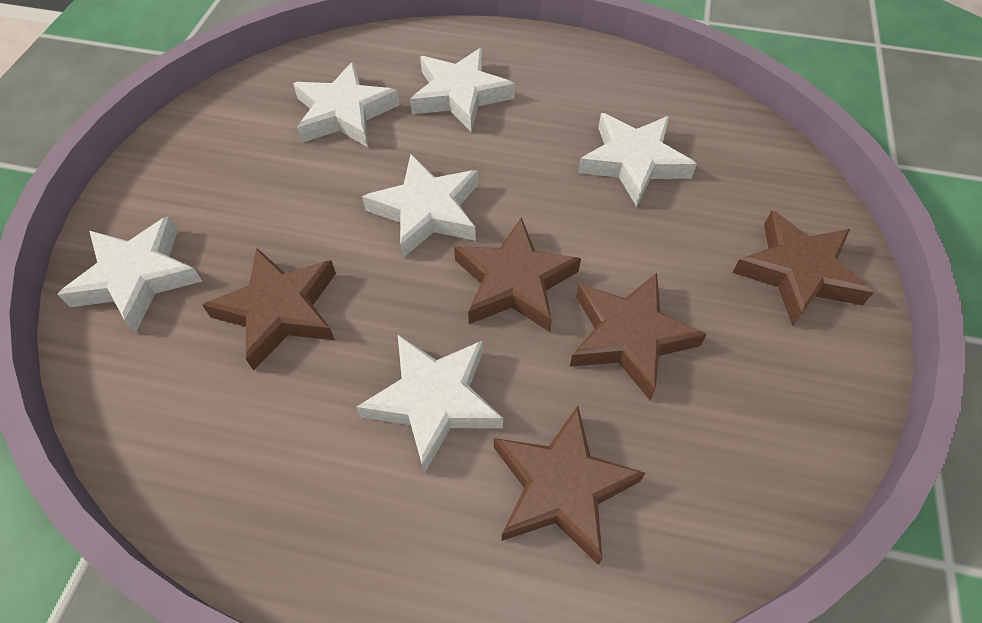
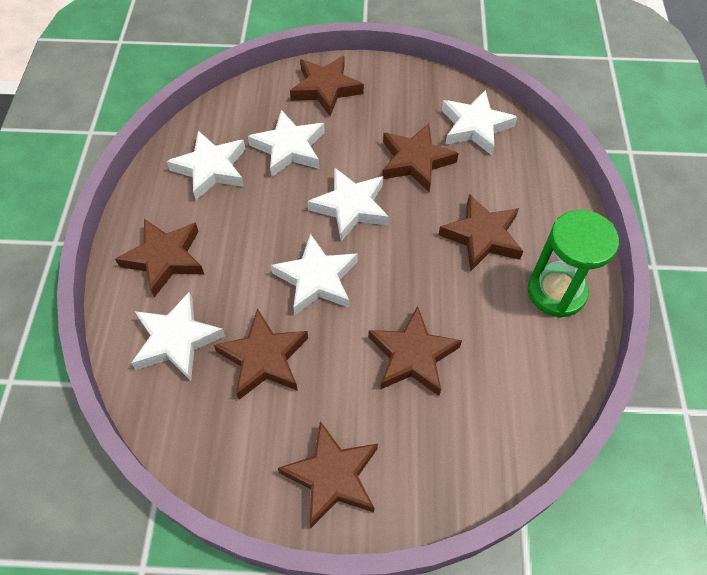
brown star: [202,248,336,371] [454,217,581,332] [494,406,645,565] [570,273,707,400] [732,210,874,326] = 5 -> [115,219,204,298] [214,308,308,400] [278,421,378,528] [290,56,364,116] [368,306,462,396] [383,123,459,192] [438,194,523,271] = 7
green hourglass: none = 0 -> [528,210,619,318] = 1

